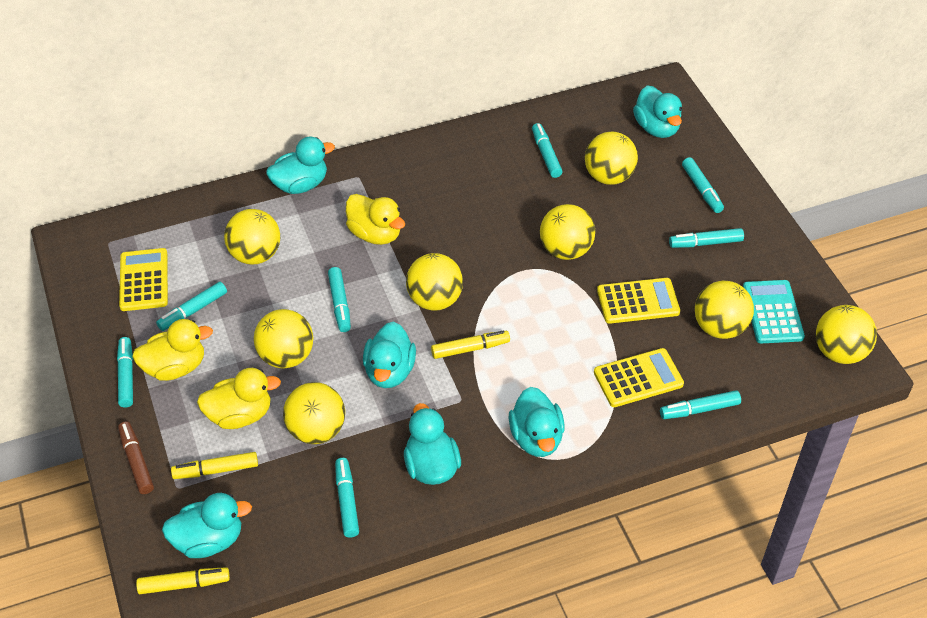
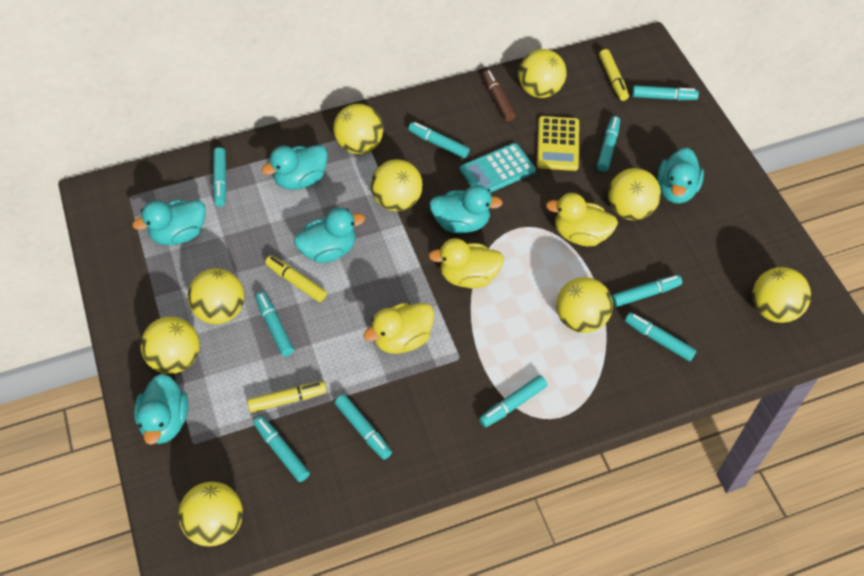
turquoise marker: [117,337,133,408] [156,282,227,331] [328,267,351,332] [335,458,359,538] [532,123,562,178] [660,390,741,419] [669,228,744,248] [682,157,724,213] = 8 -> [213,147,227,207] [253,416,310,482] [255,292,294,356] [335,394,392,460] [408,122,470,159] [479,375,547,427] [597,116,620,172] [611,275,682,307] [625,312,697,361] [632,85,699,100] = 10
yellow ball: [224,209,280,264] [254,309,314,368] [283,382,345,444] [406,253,463,311] [540,204,595,260] [585,132,638,185] [695,281,754,339] [816,305,877,364] = 8 -> [140,316,200,374] [178,482,243,546] [188,268,244,324] [333,104,383,154] [371,159,423,211] [518,49,567,98] [556,277,613,333] [608,168,661,220] [753,267,811,323] = 9
yellow calculator: [119,248,168,311] [594,348,684,407] [597,278,680,324] = 3 -> [537,116,579,171] = 1

